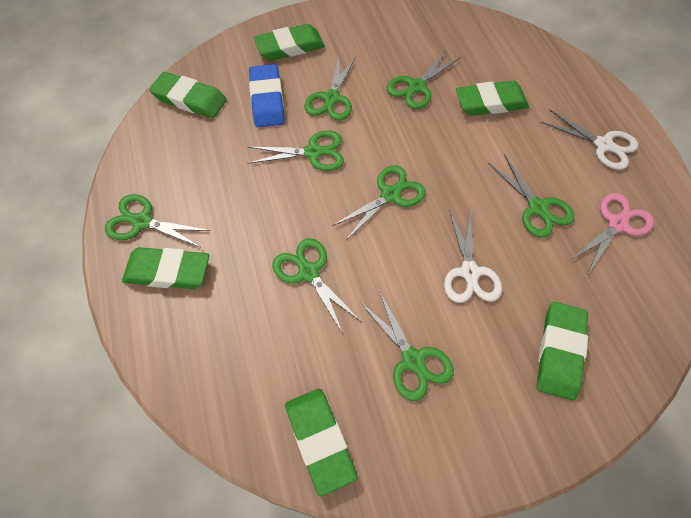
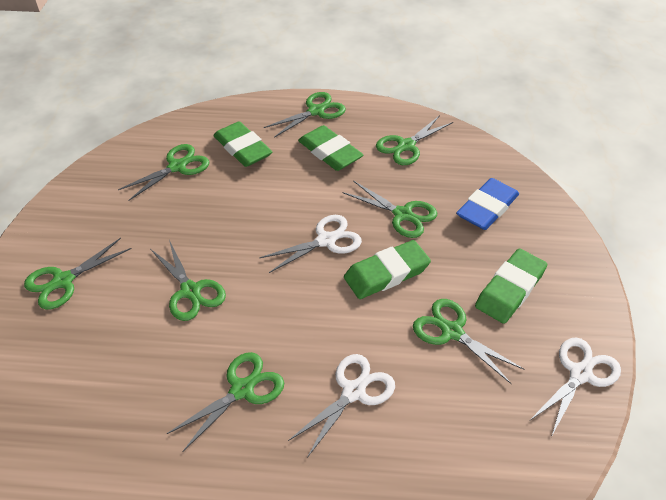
green eraser: [122,247,209,289] [149,72,227,118] [254,24,325,60] [285,389,358,496] [456,81,529,116] [536,302,588,400] = 6 -> [213,121,272,167] [298,125,364,171] [344,240,431,299] [475,248,547,324] = 4
pink scissors: [570,193,654,274] = 1 -> none = 0
white scissors: [444,210,502,303] [541,109,639,170] = 2 -> [259,215,362,273] [288,354,395,458] [529,337,621,437] = 3

